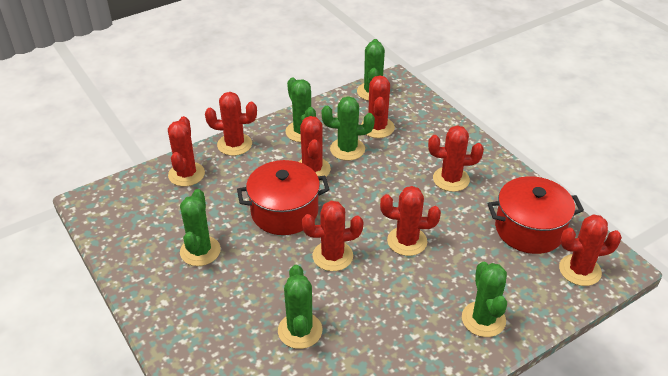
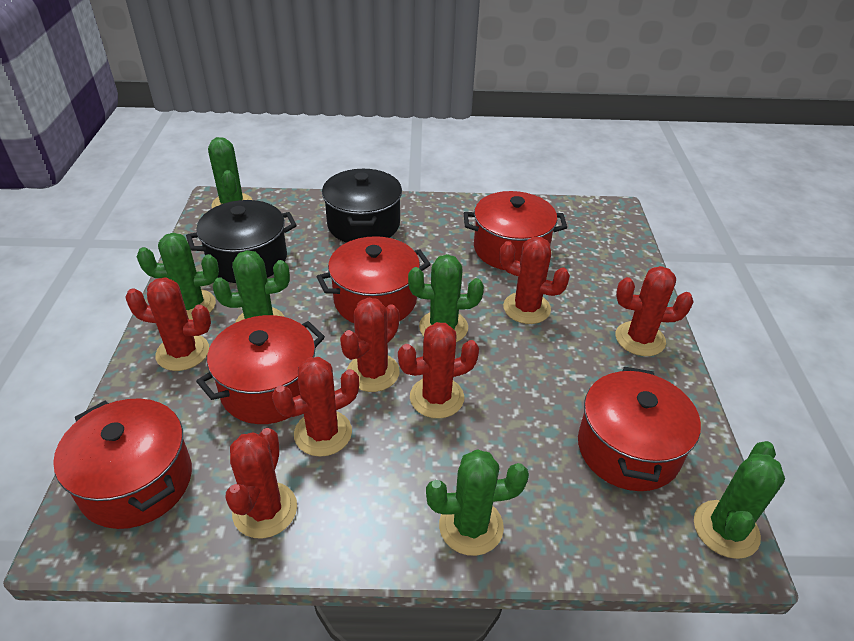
black pot: none = 0 -> [186,200,297,283] [322,169,402,243] = 2
red cactus: [168,116,205,187] [205,92,257,156] [298,116,331,181] [302,201,363,271] [361,75,395,138] [380,186,441,256] [428,125,484,192] [559,214,622,286] = 8 -> [125,277,211,371] [225,428,297,539] [272,357,359,457] [340,298,400,392] [398,322,479,419] [499,237,570,324] [616,266,694,356] = 7
red pot: [237,160,330,235] [487,176,584,254] = 2 -> [53,398,192,529] [196,315,325,424] [317,236,431,323] [464,191,567,270] [578,367,701,491] = 5

